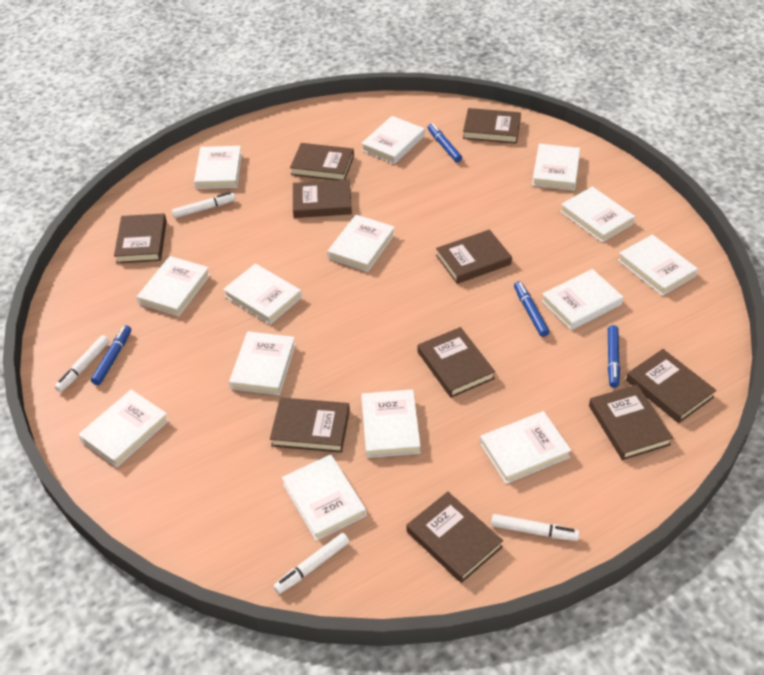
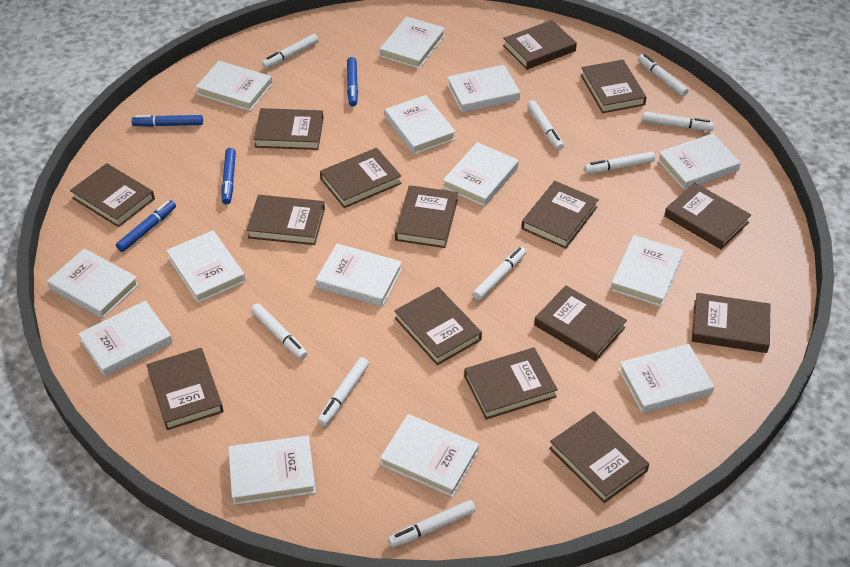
brown book: [114,213,167,264] [270,397,350,453] [290,143,354,180] [293,179,352,218] [407,491,503,583] [418,327,495,398] [436,229,512,284] [463,108,521,144] [589,385,673,460] [626,349,717,423] = 10 -> [70,163,155,227] [146,348,224,430] [246,195,325,245] [253,108,324,150] [320,148,402,208] [394,287,482,365] [395,185,458,248] [464,348,558,420] [503,20,577,70] [521,181,599,249] [534,285,627,361] [549,411,649,503] [581,60,647,113] [664,182,751,249] [692,293,770,353] = 15
white marker: [55,335,110,392] [172,192,236,218] [273,533,349,594] [491,514,580,541] = 4 -> [251,303,308,360] [262,34,319,69] [318,357,369,426] [388,500,476,548] [472,247,526,300] [527,100,564,150] [584,151,655,174] [638,54,689,97] [642,112,714,131] = 9

